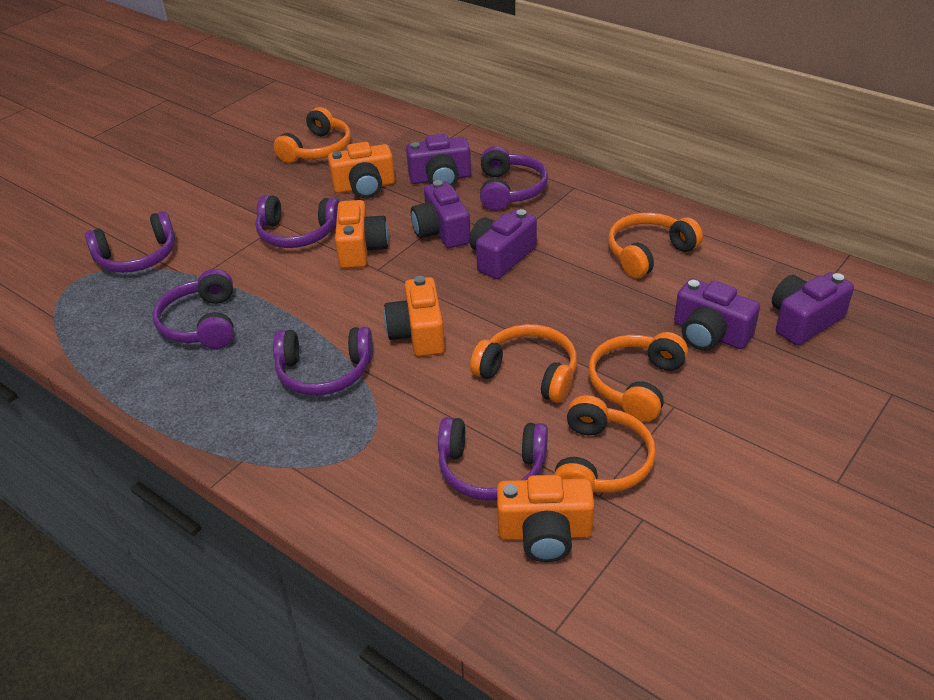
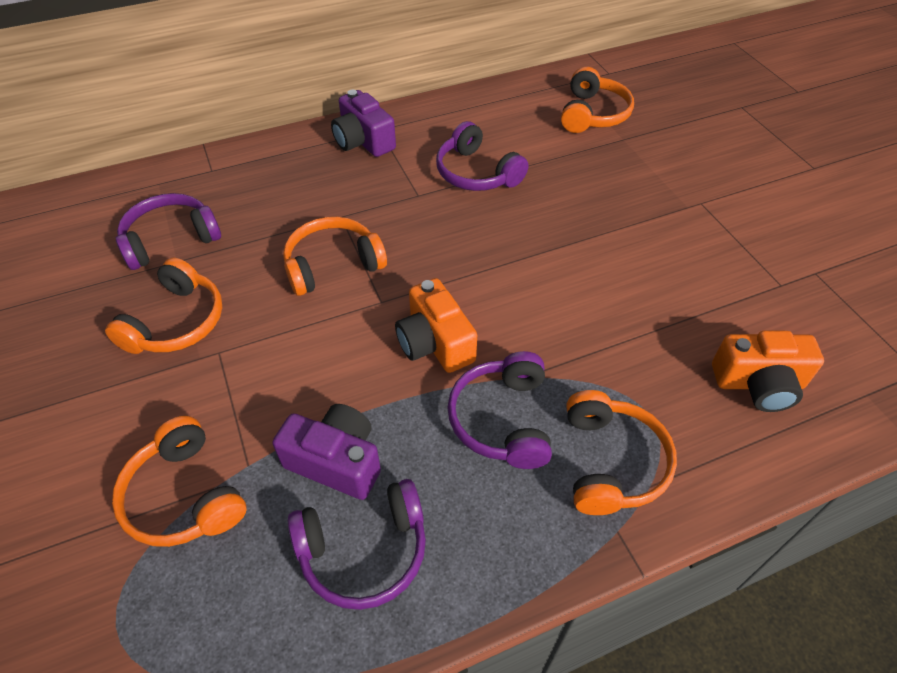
orange camera: [328,142,395,198] [335,200,389,269] [384,276,445,357] [497,475,595,562] = 4 -> [395,278,477,373] [712,331,824,412] = 2
purple camera: [406,134,471,187] [411,180,470,248] [469,209,537,279] [674,278,760,351] [772,272,854,346] = 5 -> [273,404,381,500] [331,90,396,157] = 2
purple headphones: [85,211,175,273] [152,269,234,349] [255,195,340,248] [273,327,373,396] [438,417,548,501] [480,146,548,211] = 6 -> [116,193,221,270] [288,479,426,610] [436,121,528,191] [447,351,552,469] = 4

